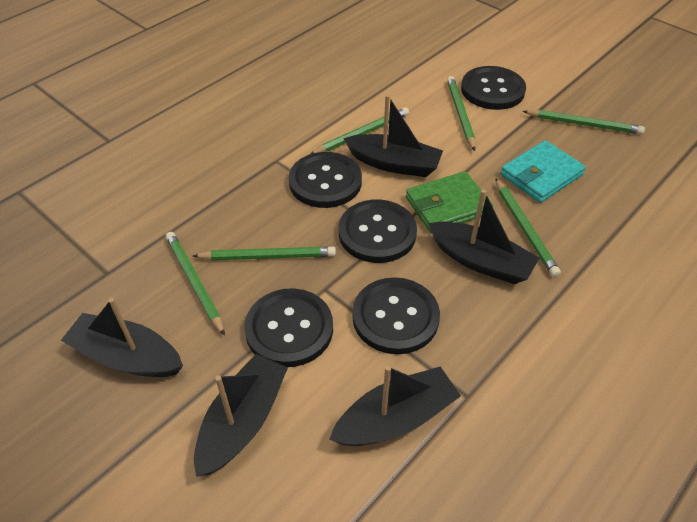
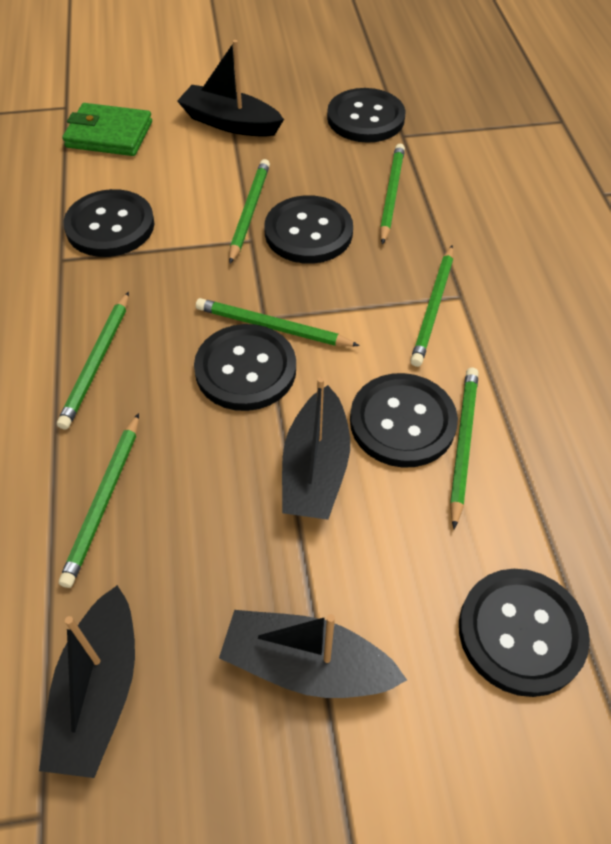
black boat: [61,298,183,377] [194,354,288,477] [330,365,461,446] [343,94,443,177] [428,190,539,284] = 5 -> [39,585,135,778] [177,40,284,137] [219,610,407,698] [282,377,350,520] = 4
black button: [244,288,333,367] [289,152,362,208] [339,200,417,263] [352,277,440,354] [461,66,526,110] = 5 -> [63,189,155,257] [194,324,296,411] [264,195,353,264] [327,88,406,143] [350,373,458,468] [459,569,590,697] = 6
green pencil: [166,232,225,336] [193,247,336,260] [309,107,409,155] [447,76,476,151] [495,178,561,277] [523,110,645,134] = 6 -> [57,292,129,430] [59,413,139,588] [196,298,360,346] [229,159,270,264] [380,143,405,245] [410,245,453,367] [450,368,479,529] = 7
turquoise wallet: [500,140,586,203] = 1 -> none = 0

